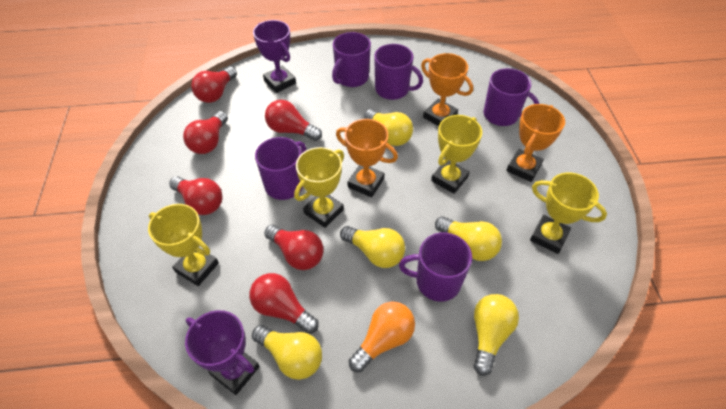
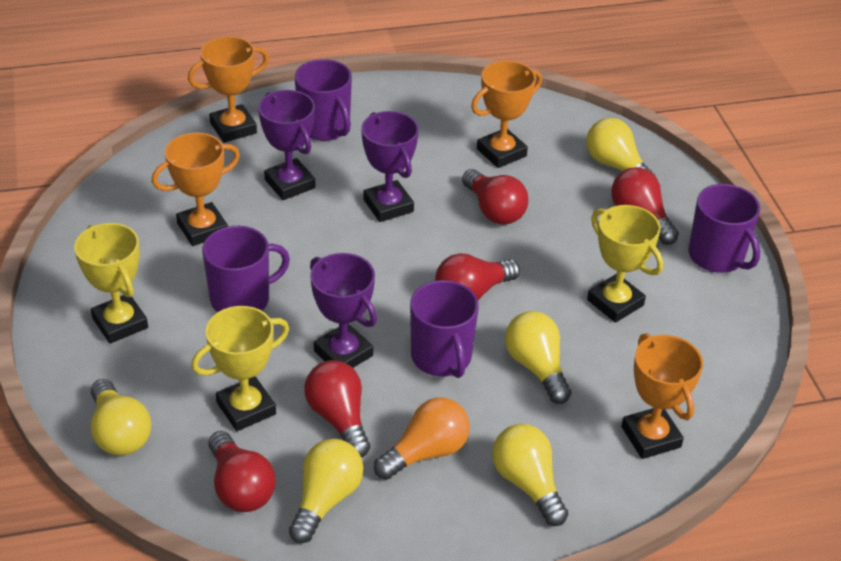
orange trophy: [336,119,398,197] [421,53,473,126] [506,104,565,182] = 3 -> [152,132,240,246] [188,36,269,143] [471,61,542,168] [621,333,703,459] = 4
purple mug: [255,137,306,200] [332,32,371,87] [374,44,423,100] [399,233,472,302] [484,68,539,126] = 5 -> [202,226,290,313] [295,59,352,141] [410,280,479,378] [688,184,760,273] = 4
purple trophy: [185,310,260,395] [253,20,296,93] = 2 -> [258,90,316,200] [310,253,377,368] [361,111,419,222] = 3
red light bulb: [169,176,223,215] [183,111,228,154] [191,67,237,103] [249,273,319,334] [264,225,324,270] [265,100,322,141] = 6 -> [208,431,276,512] [304,360,370,457] [435,253,520,300] [462,169,528,225] [611,167,679,245] = 5
yellow trophy: [148,204,219,286] [294,147,344,228] [431,115,482,194] [530,173,607,254] = 4 -> [74,223,148,344] [191,306,289,431] [587,205,663,323] = 3

